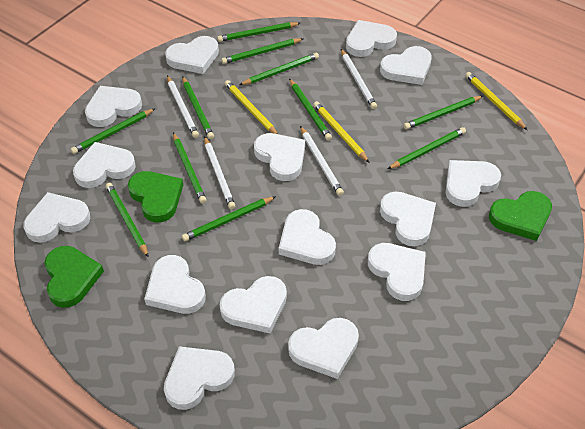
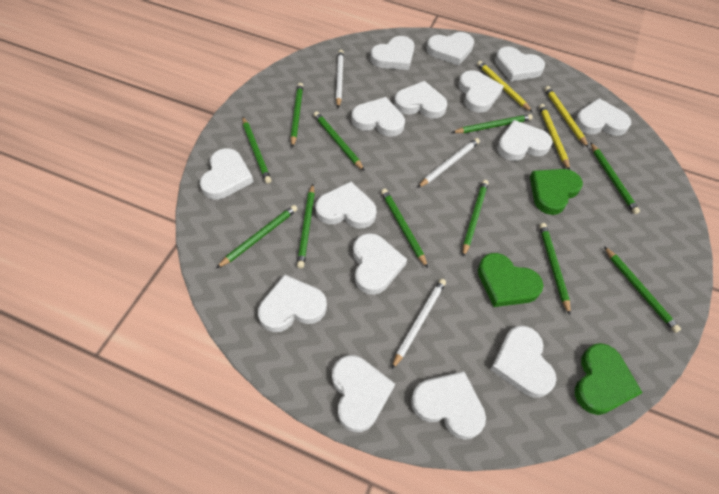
white pencil: [167,75,199,138] [204,136,235,209] [300,126,344,196] [341,49,377,109] = 4 -> [336,50,344,108] [392,279,446,369] [417,138,480,188] = 3

